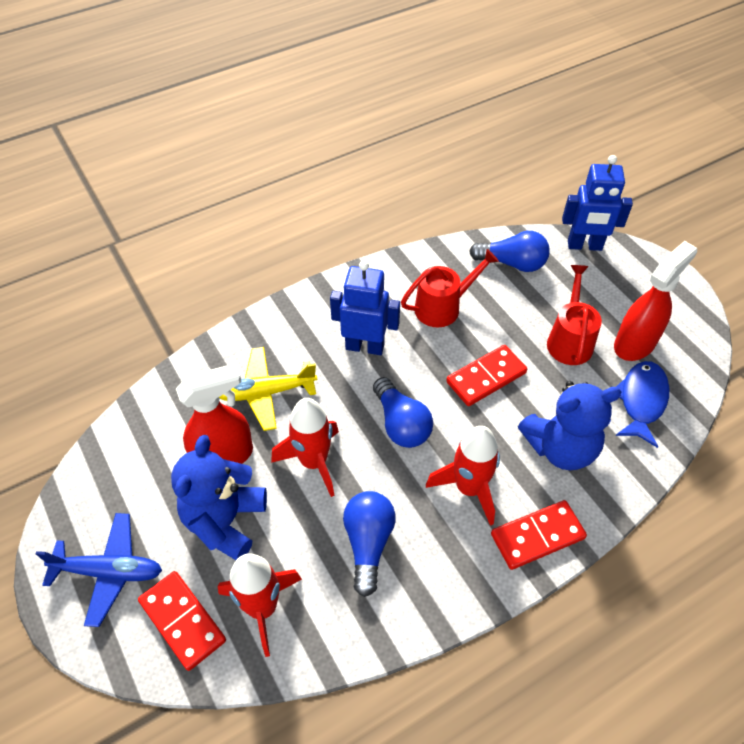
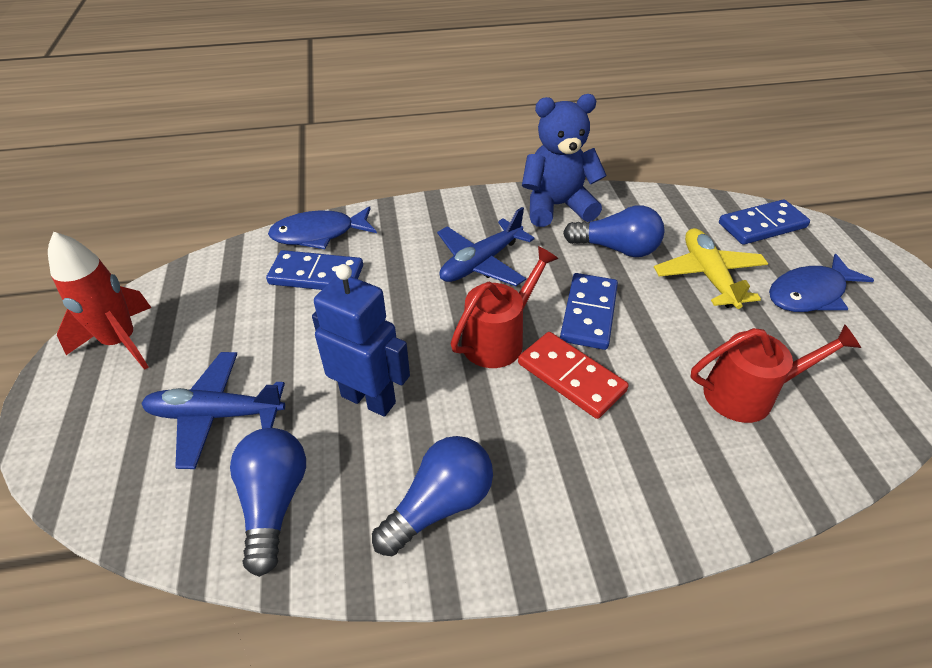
blue domino: none = 0 -> [266,250,363,290] [560,273,618,350] [719,199,810,245] = 3
blue fish: [616,361,669,448] = 1 -> [268,206,377,249] [769,254,874,312] = 2
blue plane: [36,513,162,627] = 1 -> [141,352,285,469] [437,207,535,286] = 2
blue robot: [330,261,400,355] [562,155,633,251] = 2 -> [312,264,410,417] = 1
blue teddy bear: [171,435,267,560] [518,381,622,470] = 2 -> [522,94,607,227] = 1
red domino: [138,571,226,671] [446,345,527,406] [491,500,587,570] = 3 -> [518,332,629,419] = 1
red rocket: [218,553,302,657] [271,398,339,497] [426,426,500,526] = 3 -> [48,232,152,370] = 1
red spray bottle: [176,363,253,464] [614,241,697,361] = 2 -> none = 0

